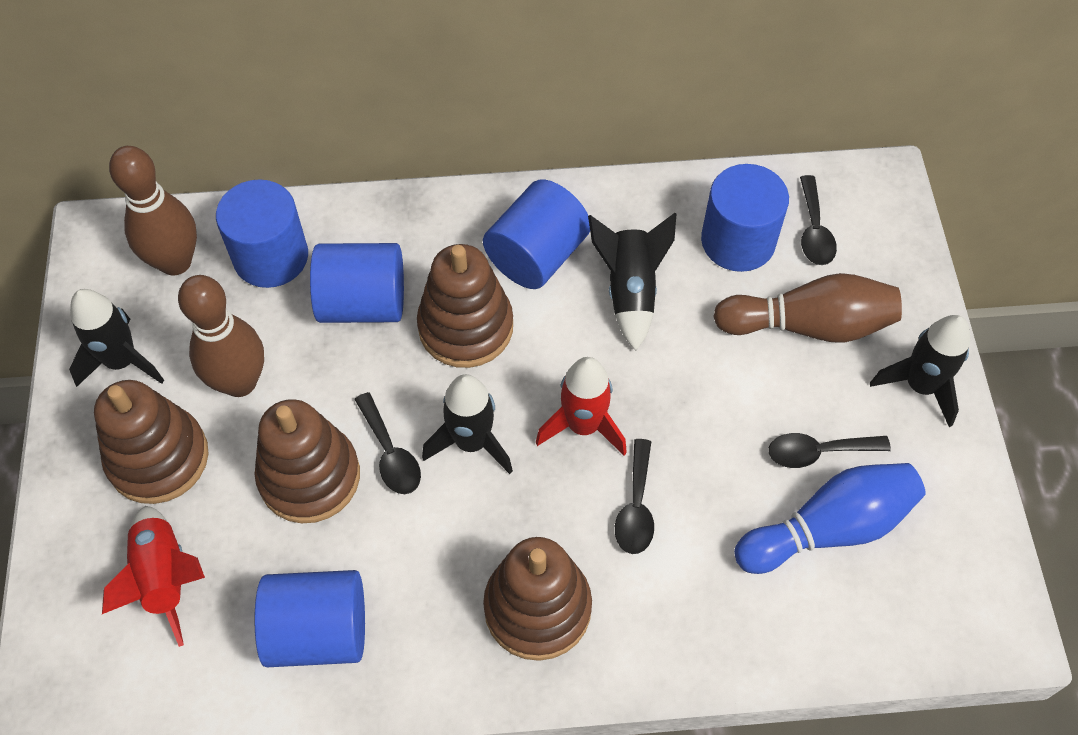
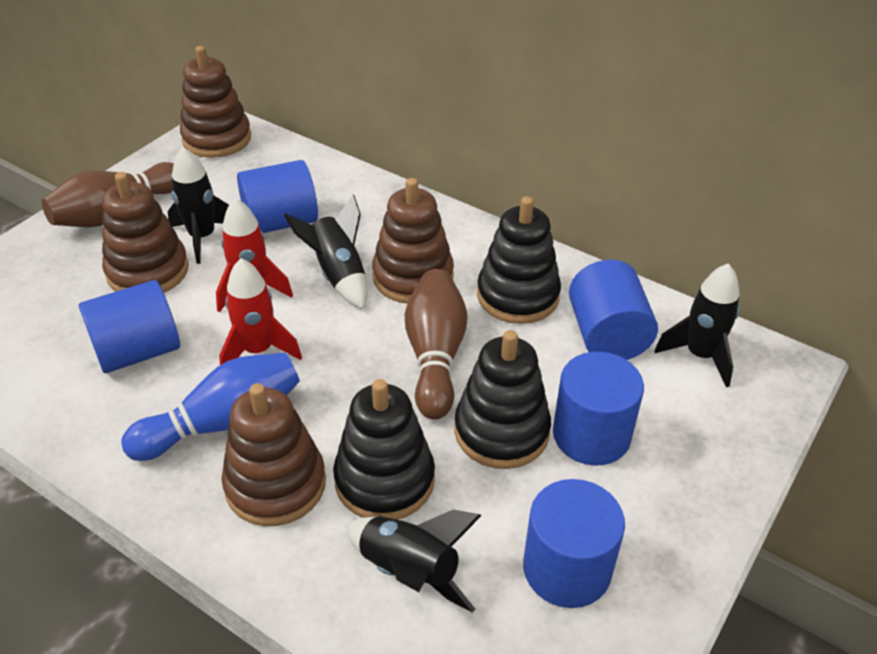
black spoon: [354,392,421,494] [615,439,654,554] [769,433,891,468] [800,175,837,265] = 4 -> none = 0
black stacking toy: none = 0 -> [333,379,435,520] [454,330,551,469] [477,196,561,324] = 3
brown bowling pin: [109,146,197,275] [178,275,264,397] [713,273,902,343] = 3 -> [42,162,174,227] [405,269,468,419] = 2

